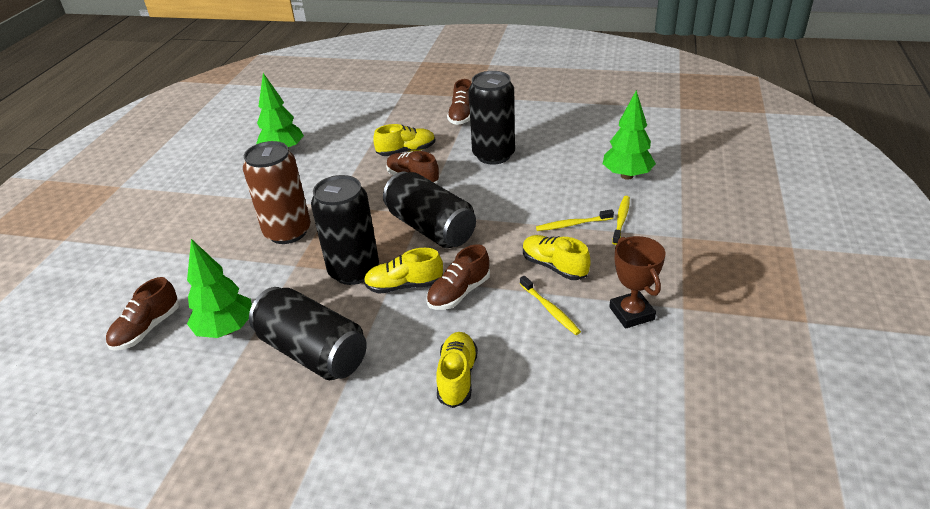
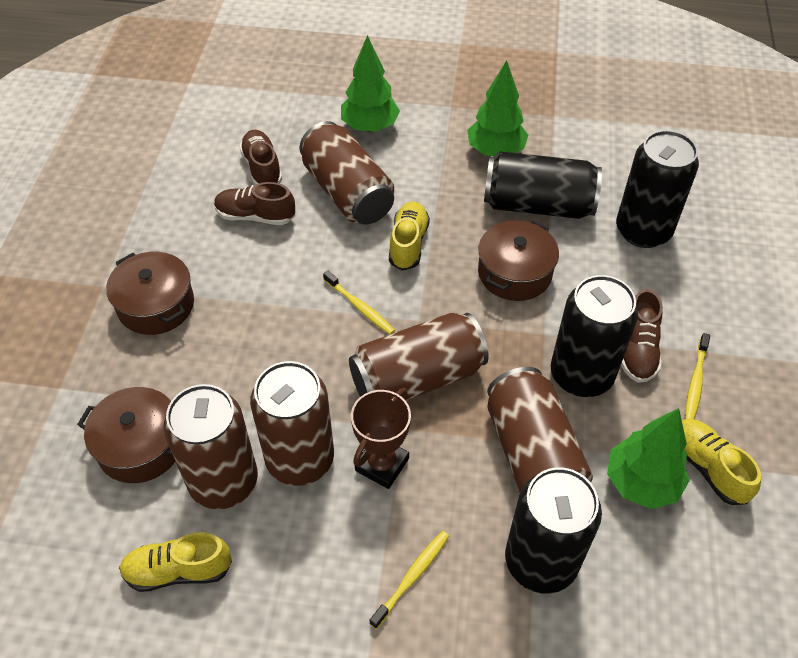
brown can: [243,141,311,244] = 1 -> [164,384,258,509] [250,361,334,486] [299,121,394,225] [349,313,489,400] [487,367,593,492] = 5
brown pot: none = 0 -> [77,387,175,483] [106,252,194,335] [478,220,559,301] = 3
brown shoe: [106,277,179,351] [386,151,439,184] [427,244,490,310] [447,79,472,125] = 4 -> [214,182,295,225] [239,130,282,185] [621,289,663,383] = 3
yellow shoe: [364,248,443,294] [373,124,435,156] [436,332,478,408] [523,235,591,280] = 4 -> [119,532,232,592] [389,202,430,271] [682,418,761,505] = 3

